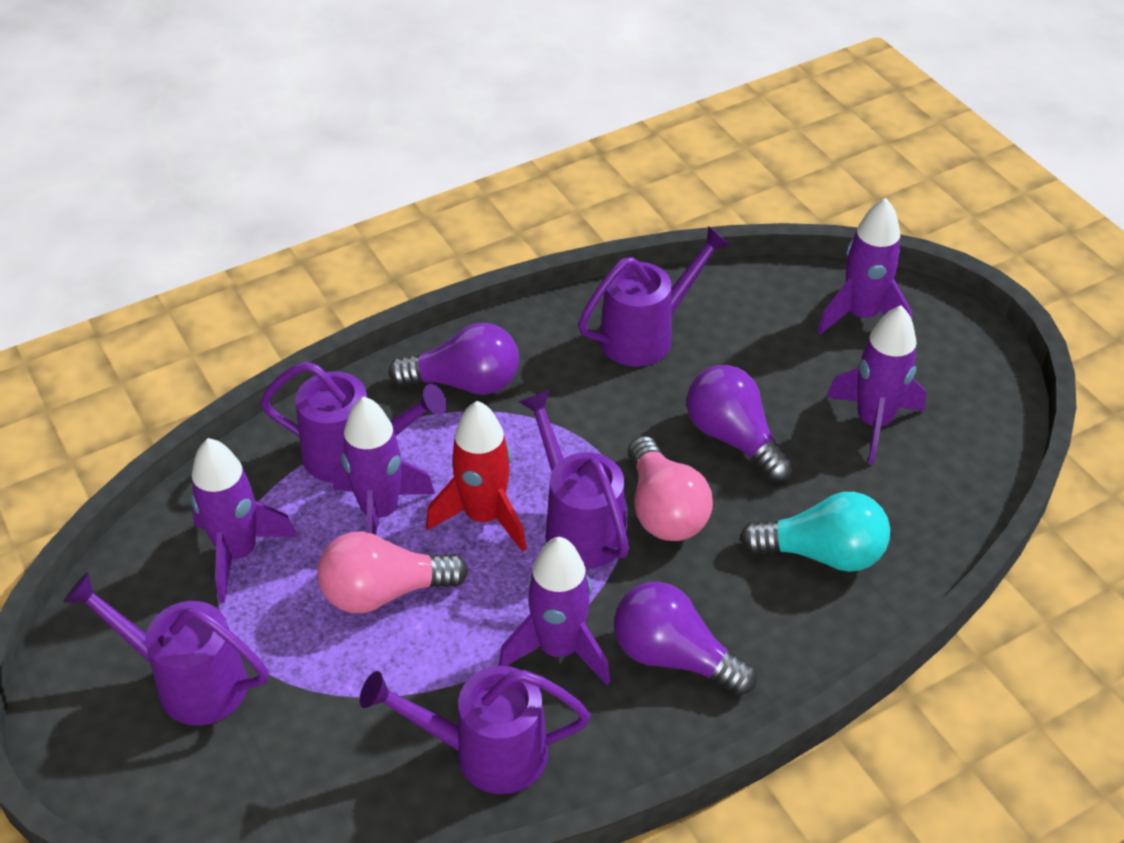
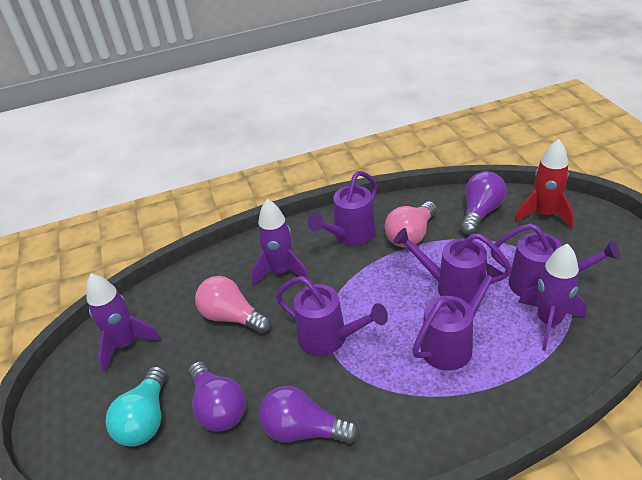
purple rocket: [191,438,297,603] [333,396,435,535] [499,537,610,685] [817,198,912,335] [826,305,926,465] = 5 -> [86,274,161,372] [252,199,309,286] [518,244,587,351] = 3

